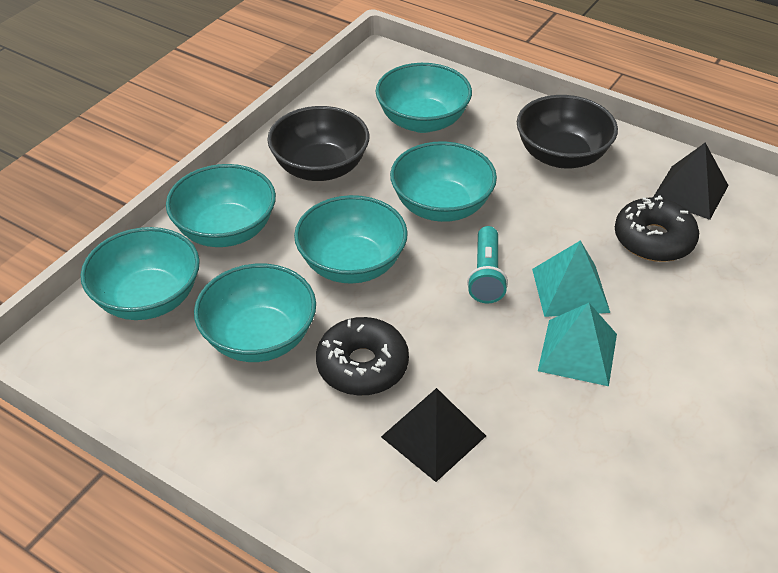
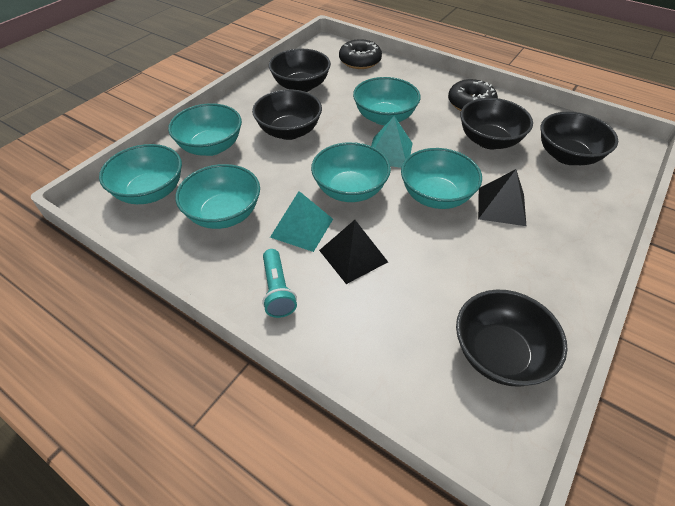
black bowl: [267,106,369,181] [517,95,618,168] = 2 -> [252,89,322,140] [269,49,331,92] [456,290,567,387] [460,98,533,149] [541,112,618,165] = 5

